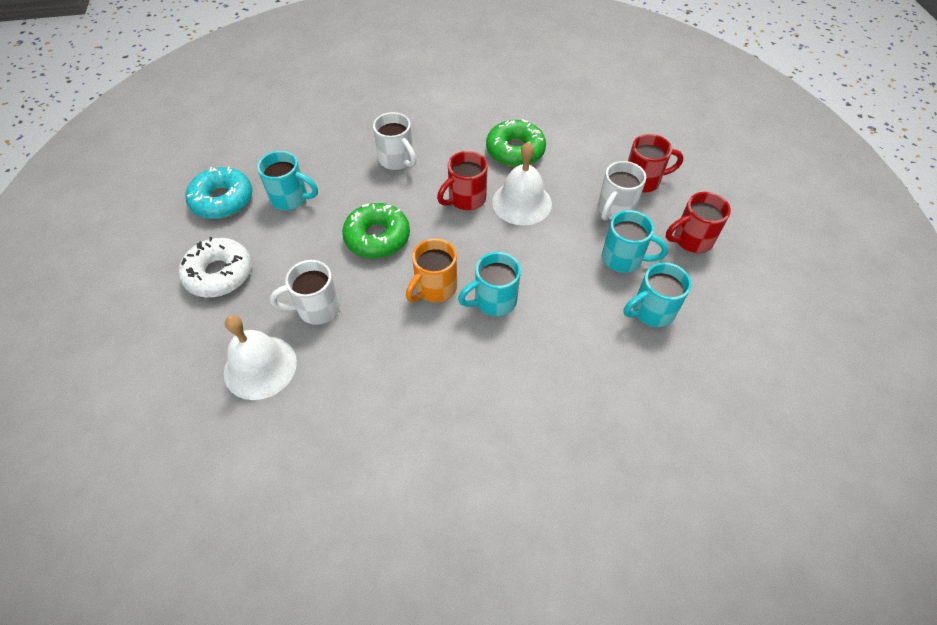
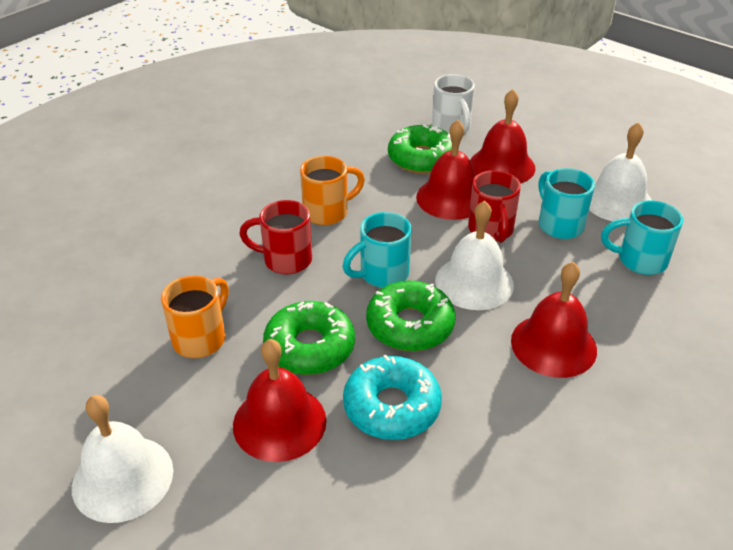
green donut: [342,203,410,259] [486,119,546,167] = 2 -> [263,301,355,375] [366,281,455,351] [388,125,452,174] = 3
orange mug: [406,238,457,302] = 1 -> [161,276,229,358] [300,156,365,225] = 2
red bell: none = 0 -> [233,339,326,462] [416,120,475,220] [470,89,536,184] [511,262,597,378] = 4
red mug: [437,151,488,210] [628,134,684,193] [666,192,731,253] = 3 -> [239,200,312,274] [468,170,521,243] = 2
turquoise mug: [257,151,318,210] [458,252,521,316] [602,210,668,273] [624,262,691,327] = 4 -> [343,212,412,288] [539,168,595,239] [601,200,683,275] = 3
white bell: [224,315,297,400] [492,142,552,225] = 2 -> [72,395,173,523] [435,200,514,310] [589,122,652,221] = 3
white donut: [179,237,252,298] = 1 -> none = 0
white mug: [270,260,340,325] [373,112,417,170] [598,161,646,221] = 3 -> [432,74,475,134] = 1

